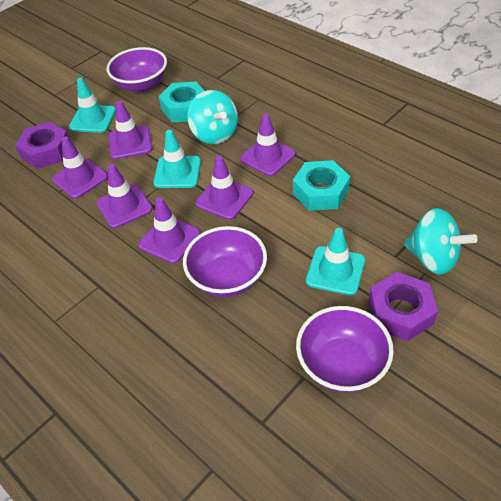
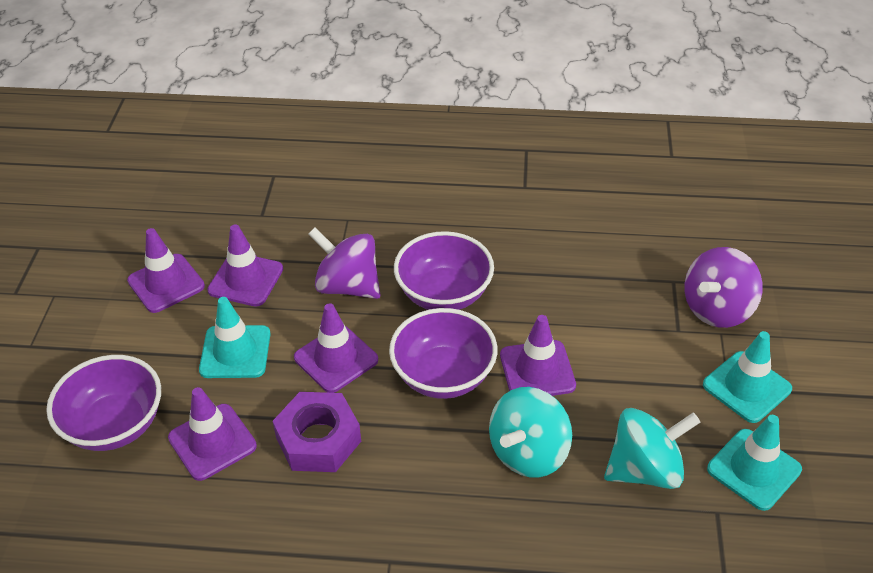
purple nut: [15,122,70,169] [369,272,438,341] = 2 -> [273,392,361,472] = 1
purple spinning top: none = 0 -> [308,227,380,299] [685,247,763,328] = 2
purple traffic cone: [52,136,108,199] [97,164,153,228] [109,101,153,159] [138,197,200,263] [195,156,253,220] [240,113,296,176] = 6 -> [127,228,205,313] [168,387,257,481] [207,224,283,307] [294,303,378,393] [500,315,576,396] = 5
turquoise nut: [159,82,204,122] [293,160,350,211] = 2 -> none = 0

